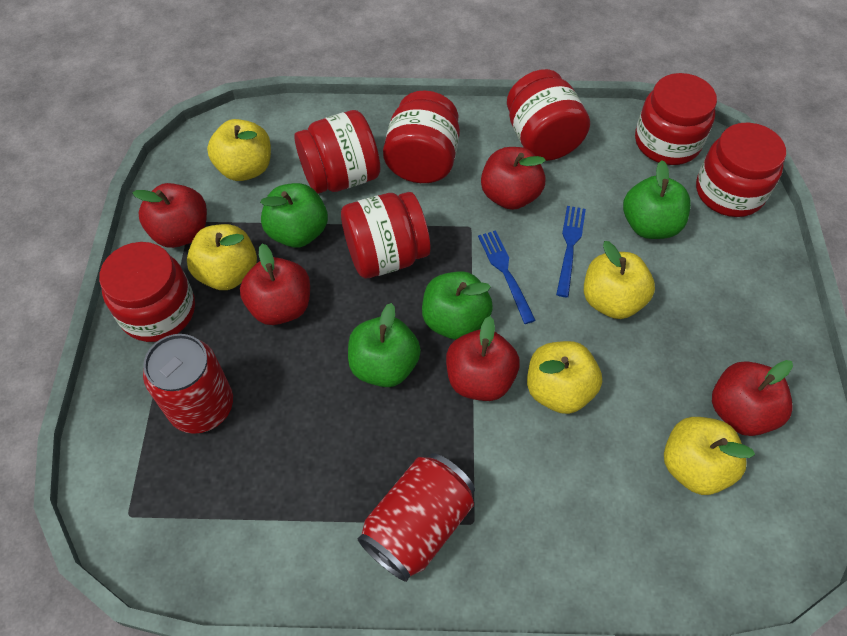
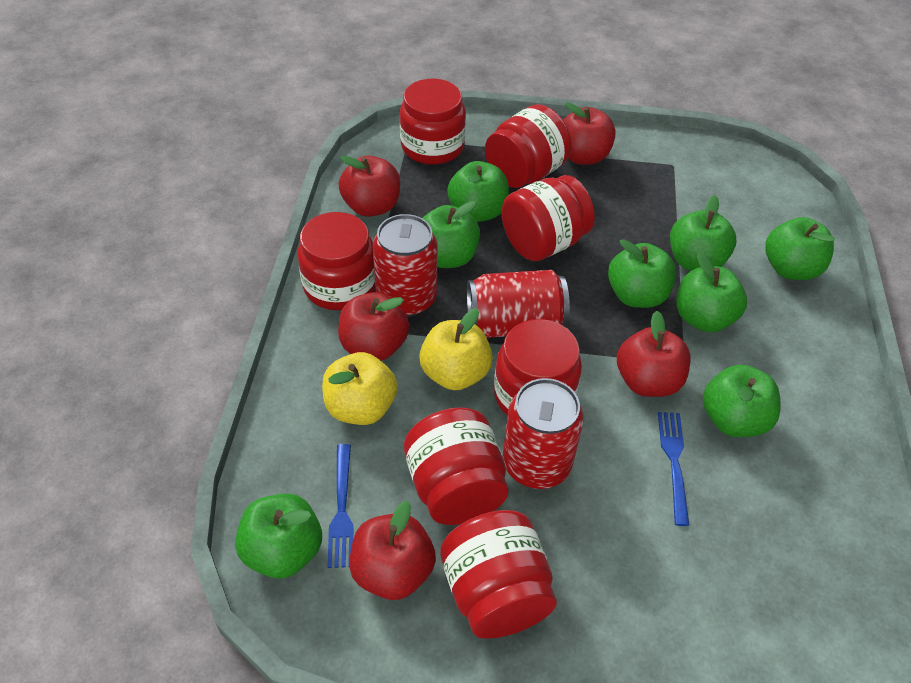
green apple: [260,183,328,248] [348,303,421,387] [422,271,493,340] [623,160,691,239] = 4 -> [235,494,322,579] [422,201,480,268] [447,161,509,222] [608,239,676,308] [670,195,736,271] [676,253,747,332] [703,365,780,437] [765,217,835,280] = 8
red can: [143,334,233,434] [358,453,475,582] = 2 -> [373,214,437,317] [467,270,570,338] [503,378,584,489] = 3
yellow apple: [187,224,257,290] [207,119,271,181] [527,341,602,414] [584,241,655,319] [664,417,755,495] = 5 -> [322,352,397,425] [419,308,493,390] = 2

